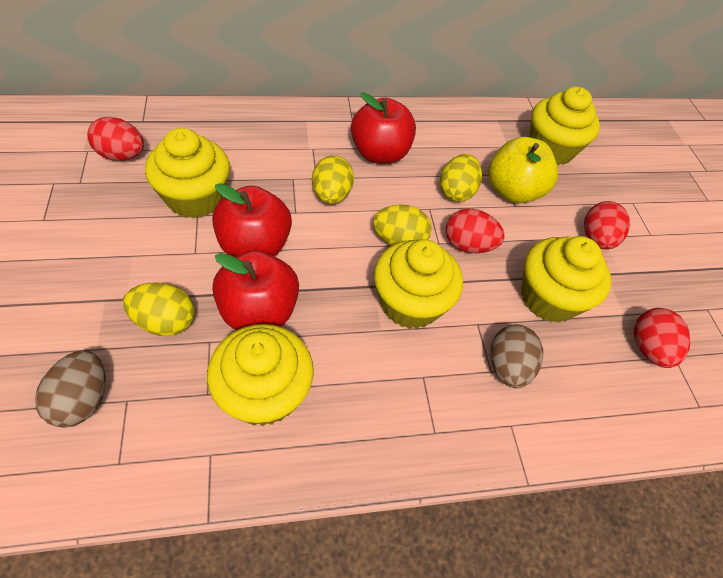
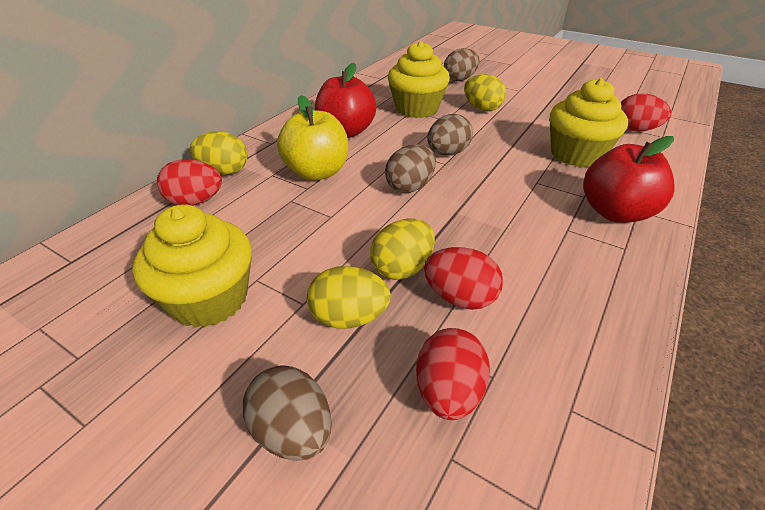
brown egg: [35,350,106,428] [490,324,543,388] = 2 -> [243,366,332,461] [385,144,436,193] [427,114,473,155] [444,48,480,81] = 4
red apple: [212,183,292,257] [212,250,299,330] [351,92,416,164] = 3 -> [315,63,377,138] [583,136,675,223] = 2
yellow cupcake: [145,128,230,219] [207,324,314,426] [374,239,463,329] [521,236,611,322] [530,86,600,165] = 5 -> [132,204,252,328] [388,41,450,118] [550,78,628,167] = 3

